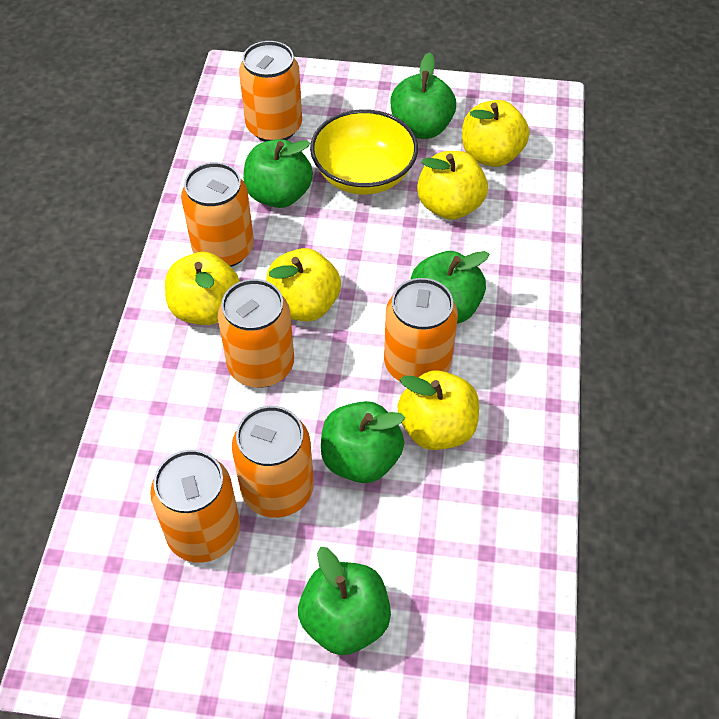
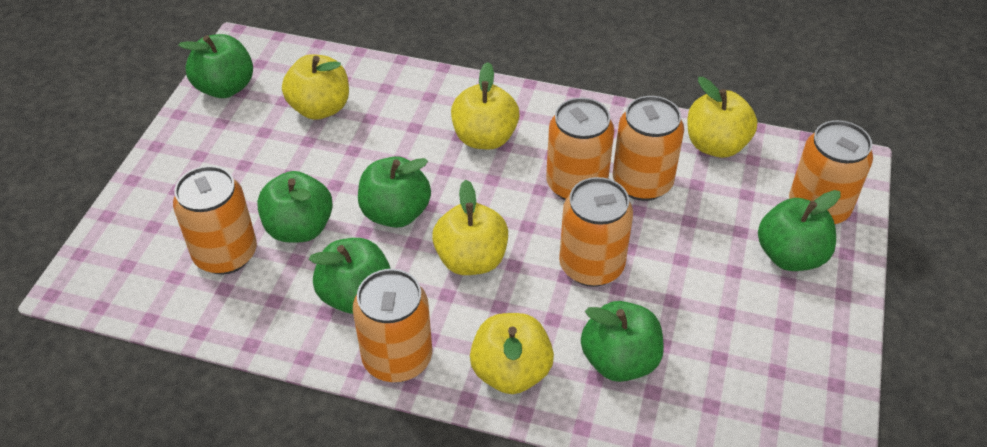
green apple: [243,139,313,208] [298,547,391,655] [321,401,405,483] [391,52,456,139] [410,251,489,324] = 5 -> [178,34,253,98] [257,171,333,243] [309,238,391,314] [358,156,431,228] [581,301,664,382] [758,190,841,271] = 6
yellow bowl: [310,109,418,195] = 1 -> none = 0

